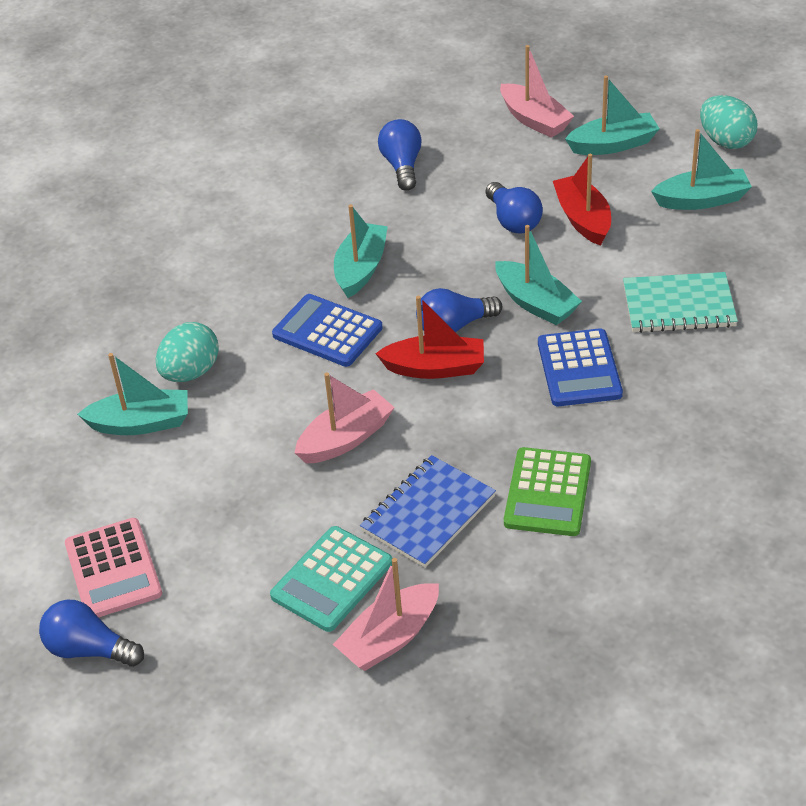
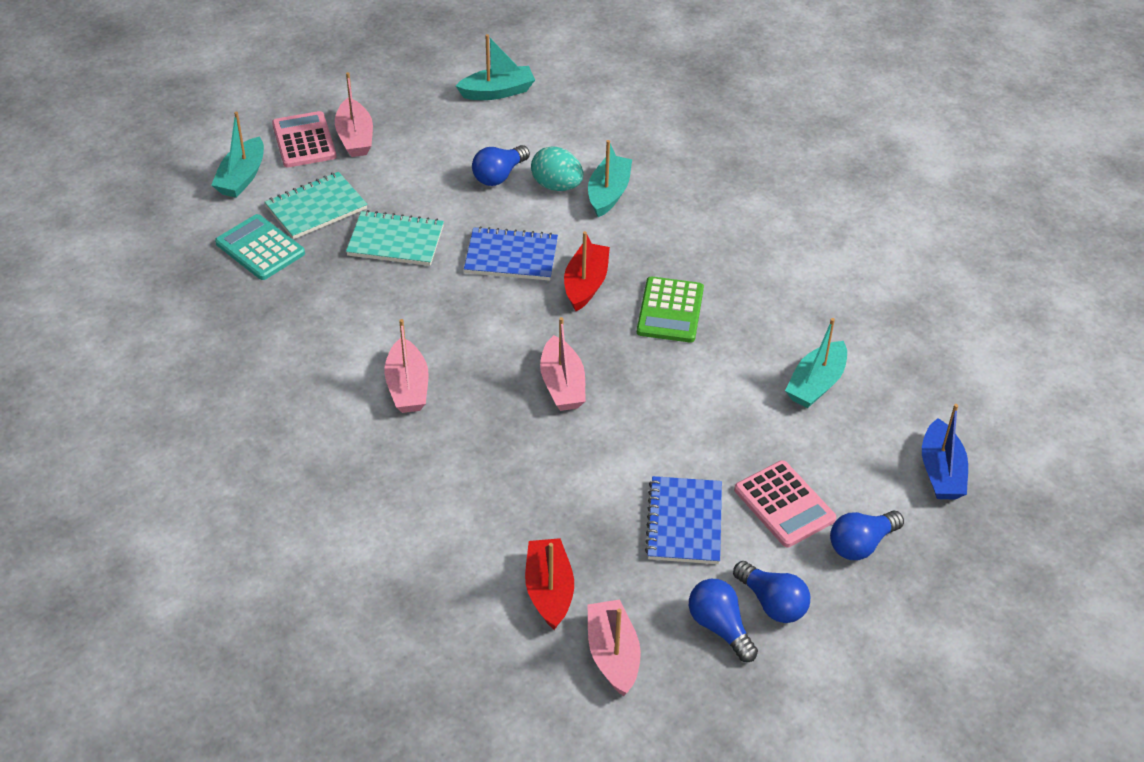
blue boat: none = 0 -> [922,404,968,499] = 1
blue calculator: [272,294,383,367] [538,328,623,406] = 2 -> none = 0
blue notebook: [360,455,496,568] = 1 -> [464,226,558,281] [645,476,722,564] = 2
pink boat: [295,373,395,464] [333,558,439,671] [500,45,574,138] = 3 -> [335,72,373,157] [384,319,429,413] [540,317,586,411] [588,600,641,696] = 4
pink calculator: [65,518,162,617] = 1 -> [272,111,336,168] [734,460,836,547] = 2
turquoise boat: [77,353,188,435] [334,204,388,298] [495,225,582,325] [565,76,660,155] [651,129,752,210] = 5 -> [211,112,264,198] [456,34,535,100] [588,140,632,217] [785,318,847,408] = 4
turquoise egg: [156,322,219,382] [700,95,757,149] = 2 -> [531,146,584,191] = 1
turquoise notebook: [623,272,738,333] = 1 -> [265,172,367,239] [346,210,444,266] = 2

